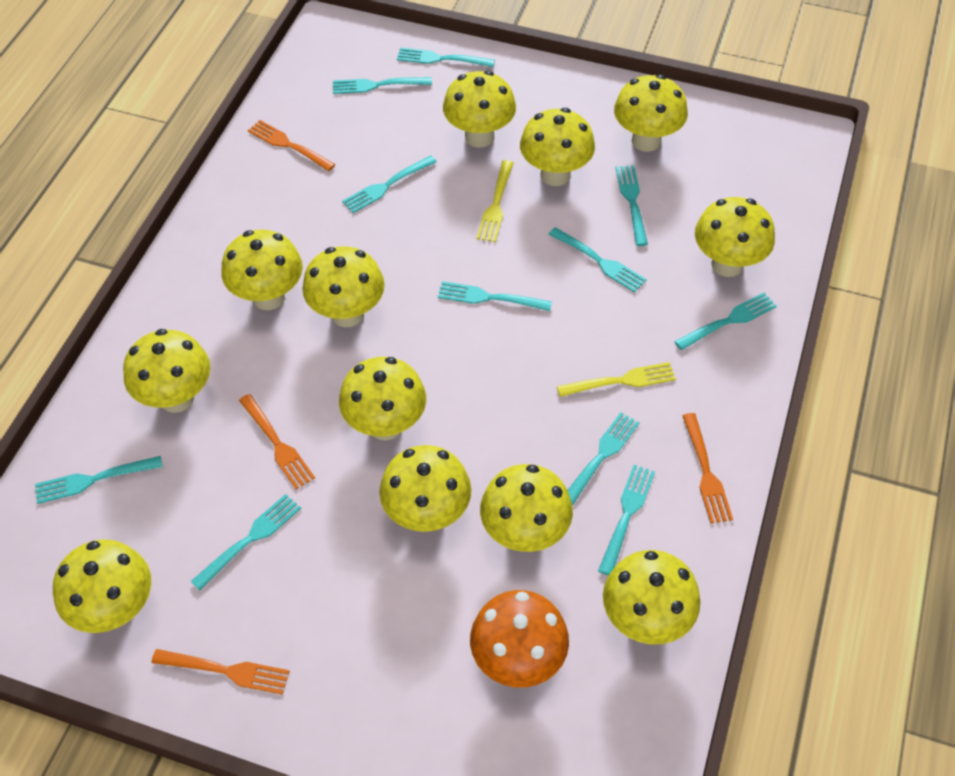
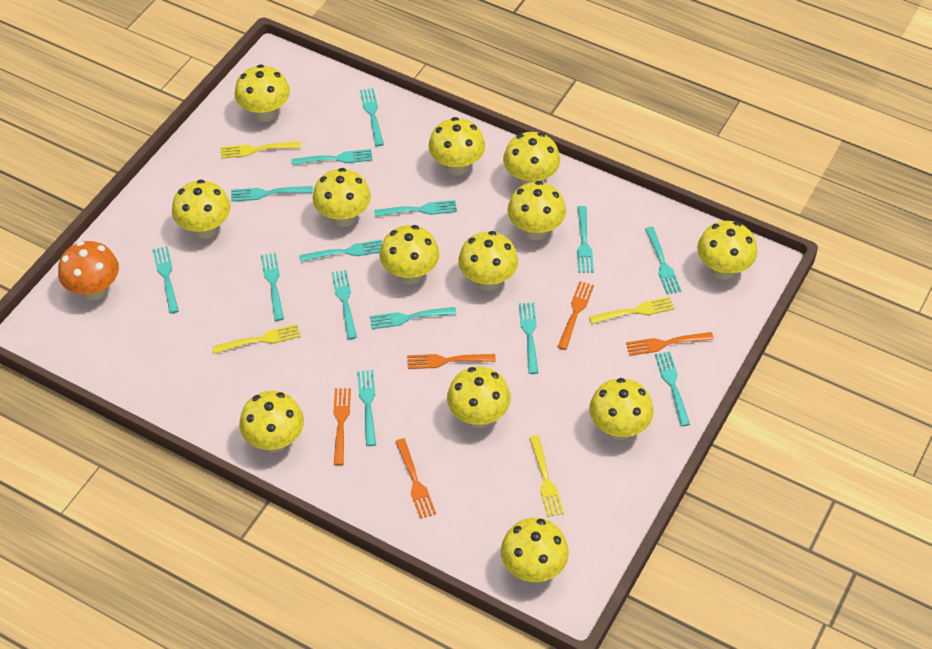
orange fork: [151,649,290,695] [239,394,315,489] [248,120,336,171] [682,413,733,524] = 4 -> [333,388,351,465] [395,438,436,519] [407,354,496,369] [558,281,594,350] [626,332,714,356] = 5
turquoise fork: [35,456,163,504] [190,494,301,590] [333,77,432,94] [342,156,437,213] [397,47,495,67] [438,281,552,311] [548,227,647,292] [568,413,639,506] [598,465,655,575] [616,165,648,246] [674,293,777,350] = 11 -> [153,246,179,314] [231,186,313,202] [261,253,284,321] [292,149,373,166] [300,240,382,262] [331,270,357,339] [357,370,376,446] [360,88,384,146] [370,307,457,329] [374,200,457,217] [519,303,538,374] [577,206,594,273] [645,227,681,294] [655,352,690,426] = 14
yellow fork: [477,160,513,242] [557,362,676,397] = 2 -> [212,324,300,354] [220,142,301,159] [529,435,564,517] [589,297,675,324] = 4
yellow mushroom: [53,540,151,633] [123,329,210,413] [221,230,303,310] [302,246,385,327] [339,357,426,441] [379,445,471,532] [443,71,516,148] [480,464,573,552] [520,108,595,186] [603,550,701,644] [614,74,688,152] [695,197,775,277] = 12 -> [172,180,231,239] [234,64,290,122] [239,391,304,453] [313,168,371,227] [379,225,439,285] [428,117,485,176] [447,367,511,428] [458,231,518,291] [501,518,569,582] [503,132,560,186] [507,181,566,240] [589,378,654,440] [697,221,757,280] = 13

